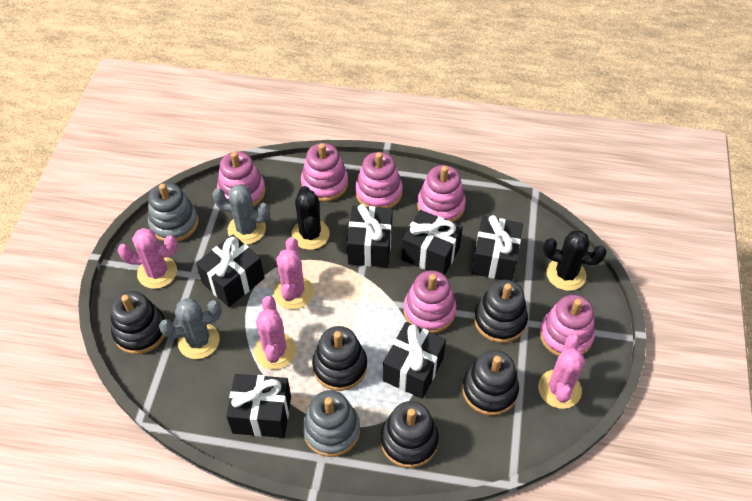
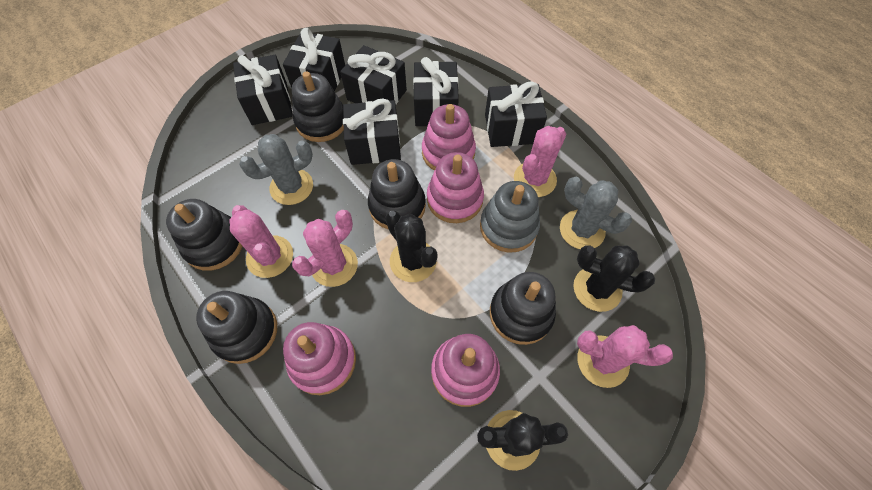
black cactus: [291,186,330,250] [543,230,607,291] = 2 -> [385,211,438,282] [477,410,568,471] [573,245,655,312] = 3
grey stacking toy: [148,183,199,242] [302,390,360,457] = 2 -> [480,181,540,253] = 1
pink stacking toy: [217,151,265,207] [301,143,348,202] [355,152,403,208] [404,270,456,333] [417,165,466,222] [539,295,595,356] = 6 -> [283,322,356,395] [422,104,476,171] [427,152,484,223] [431,334,500,407] = 4

